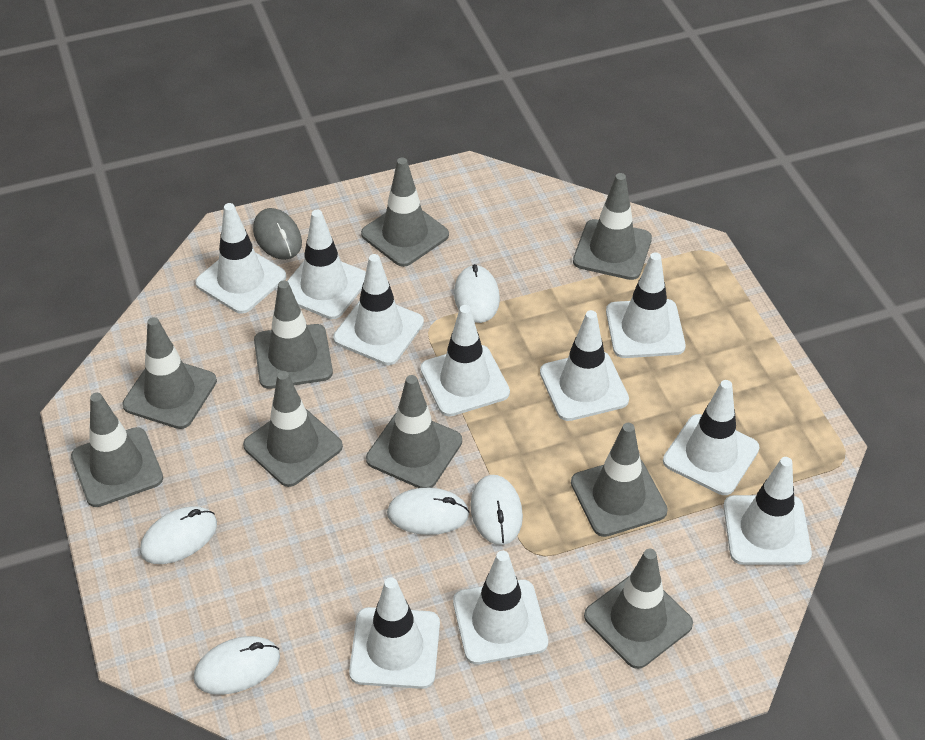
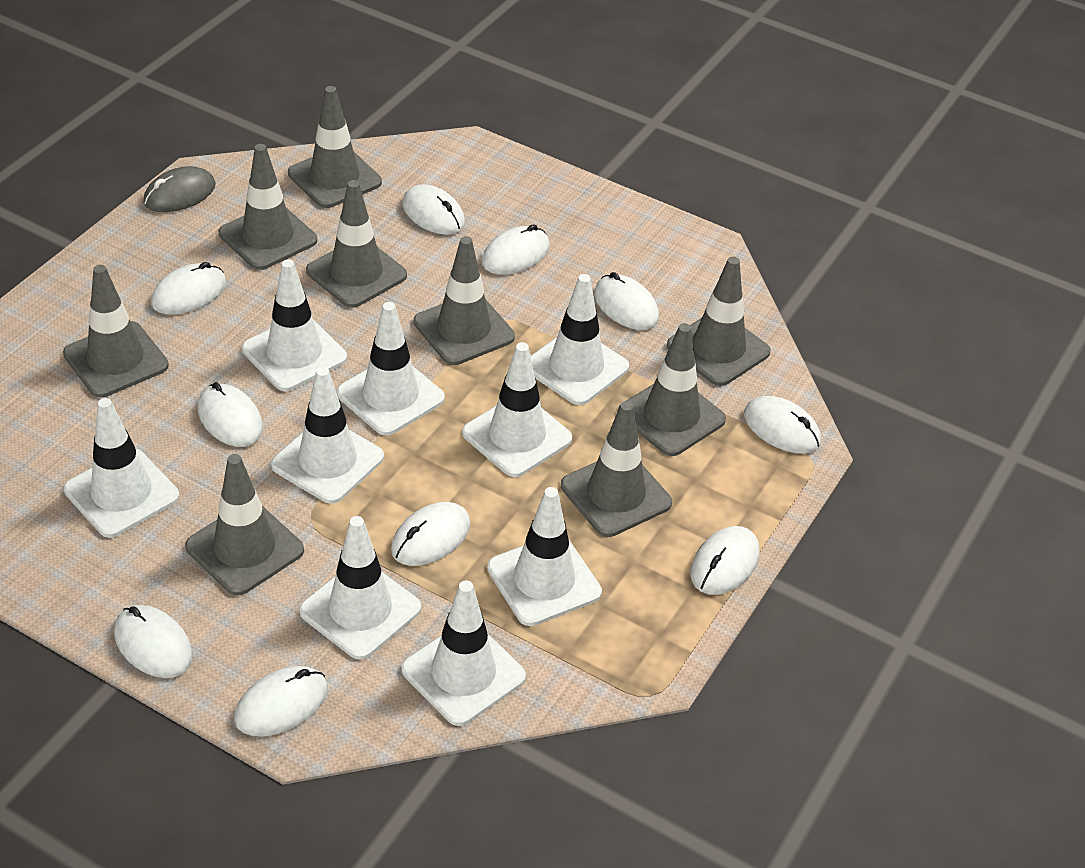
white mouse: [140,506,217,564] [194,636,280,695] [387,488,470,535] [454,264,500,323] [471,475,523,545] = 5 -> [114,605,193,678] [151,262,226,314] [198,382,263,447] [234,666,328,736] [391,502,470,566] [402,184,465,235] [482,224,550,275] [594,272,659,330] [690,526,760,595] [744,396,821,454] = 10
white traffic cone: [195,203,286,314] [287,210,366,319] [333,254,424,365] [349,577,440,689] [420,305,510,416] [453,551,548,665] [540,310,629,421] [606,252,686,358] [663,380,760,495] [724,457,812,565] = 10 -> [64,398,180,538] [242,259,347,391] [271,367,384,504] [299,516,421,660] [337,302,445,436] [401,580,526,726] [462,342,572,477] [487,487,602,626] [531,274,629,405] = 9

